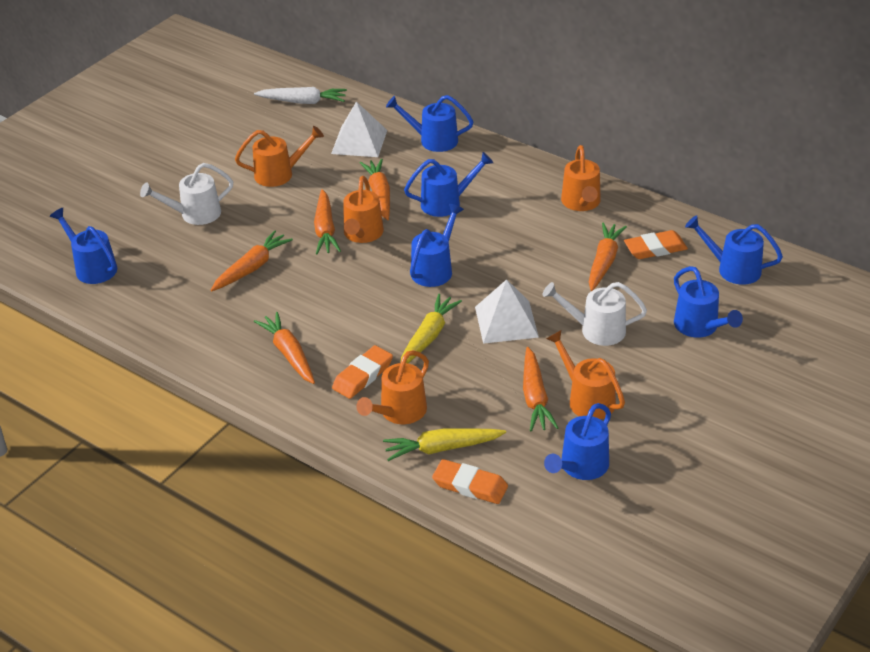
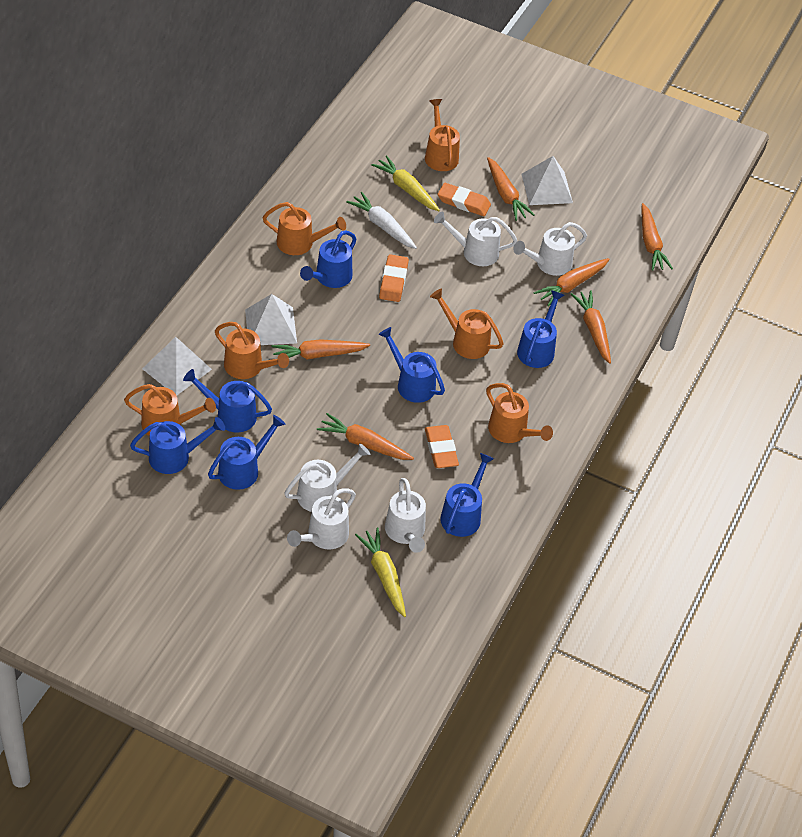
orange watering can: [235,126,324,187] [343,176,384,243] [356,350,429,424] [546,330,625,419] [561,145,601,211] = 5 -> [124,384,216,436] [215,322,289,379] [262,202,346,255] [425,99,460,171] [430,288,504,359] [486,383,553,443] = 6
white pyramid: [331,102,387,157] [475,279,539,344] = 2 -> [142,337,212,396] [245,294,297,345] [521,156,573,205] = 3
white watering can: [140,163,233,225] [542,282,647,346] = 2 -> [284,443,370,512] [287,488,356,549] [385,478,426,553] [434,212,517,266] [513,222,587,276] = 5

